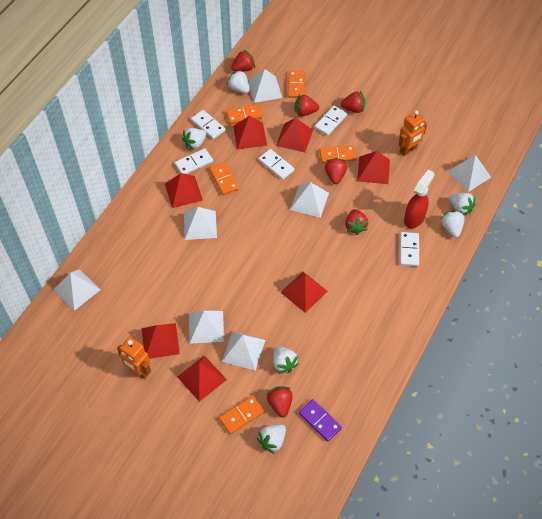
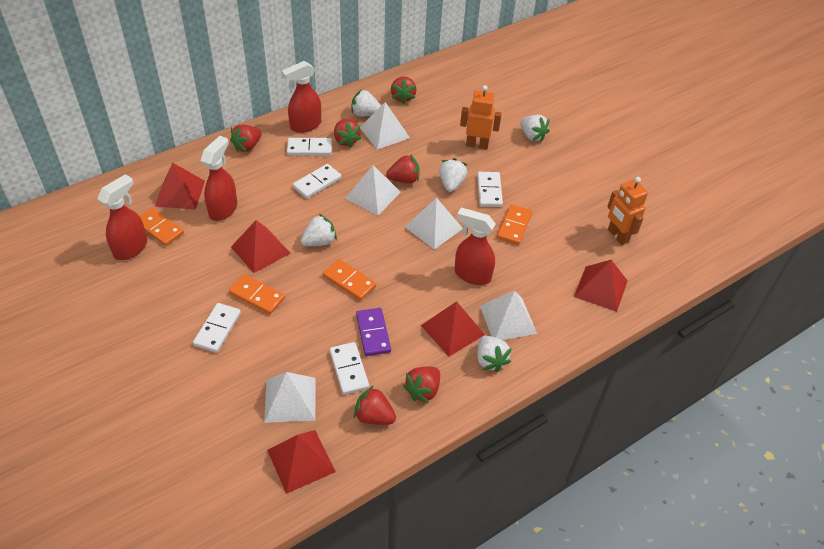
orange domino: [209,162,239,195] [219,396,264,434] [226,104,263,124] [288,71,305,98] [319,145,356,163] = 5 -> [139,208,184,246] [229,274,285,314] [323,259,376,301] [497,204,532,245] = 4
red pyramid: [141,323,180,359] [165,173,203,208] [177,355,227,402] [233,116,267,149] [276,118,313,152] [280,272,328,313] [357,151,390,184] = 7 -> [155,163,205,210] [231,220,291,273] [267,430,336,494] [421,301,485,356] [574,260,628,312] = 5
red spray bottle: [404,170,435,229] = 1 -> [97,174,147,260] [201,136,237,221] [282,61,321,133] [455,207,496,285] = 4
white pyramid: [54,269,100,311] [184,207,217,240] [189,311,224,344] [222,331,265,371] [248,69,282,103] [290,182,329,218] [447,155,491,192] = 7 -> [264,372,316,423] [345,165,401,216] [360,102,410,150] [405,198,462,250] [480,291,537,340] = 5
white strawberry: [182,128,207,150] [227,70,250,94] [257,424,286,454] [273,346,299,374] [441,211,465,238] [449,193,476,215] = 6 -> [301,214,337,246] [351,89,381,116] [439,158,467,192] [477,336,512,372] [520,115,550,142] = 5

